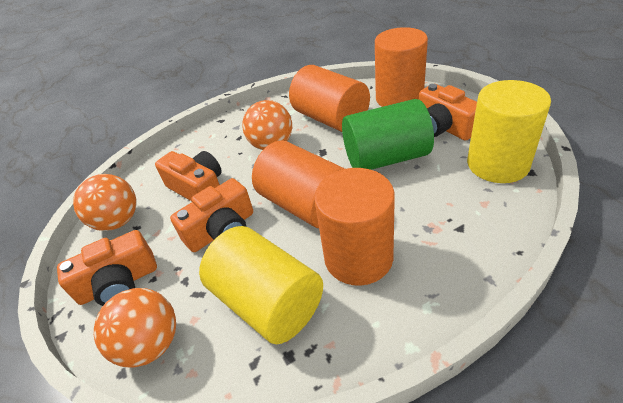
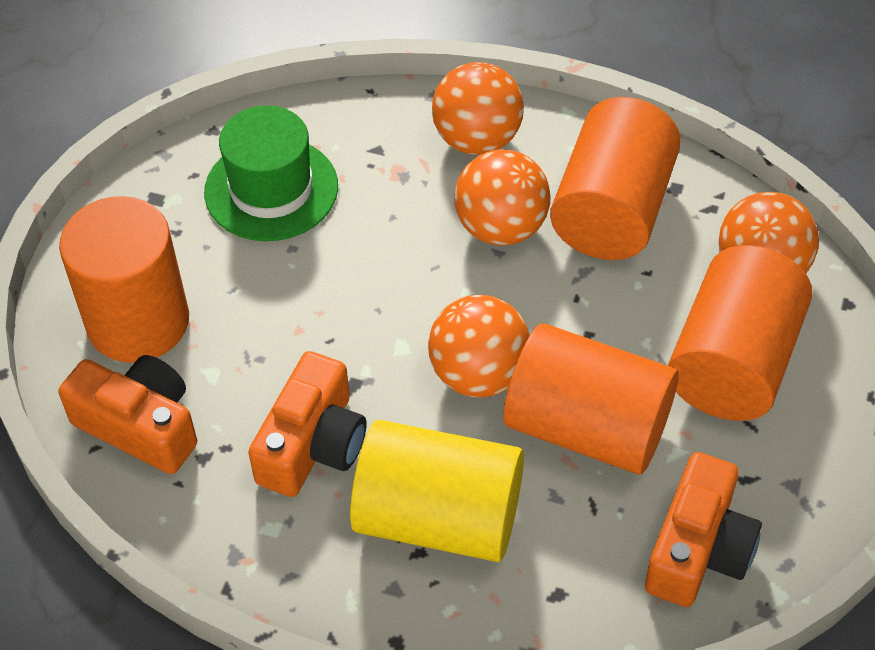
green cylinder: [342,99,434,170] = 1 -> none = 0
green hat: none = 0 -> [204,105,338,241] = 1
orange ball: [73,174,136,231] [94,288,176,368] [242,100,292,150] = 3 -> [428,295,530,398] [432,62,524,155] [454,149,551,246] [719,192,819,273] = 4
orange camera: [57,230,157,306] [155,151,222,201] [170,178,253,252] [419,84,477,141] = 4 -> [58,355,197,474] [248,351,366,497] [645,452,762,607] = 3
yellow cylinder: [199,226,323,344] [467,80,551,183] = 2 -> [350,420,524,562] = 1

